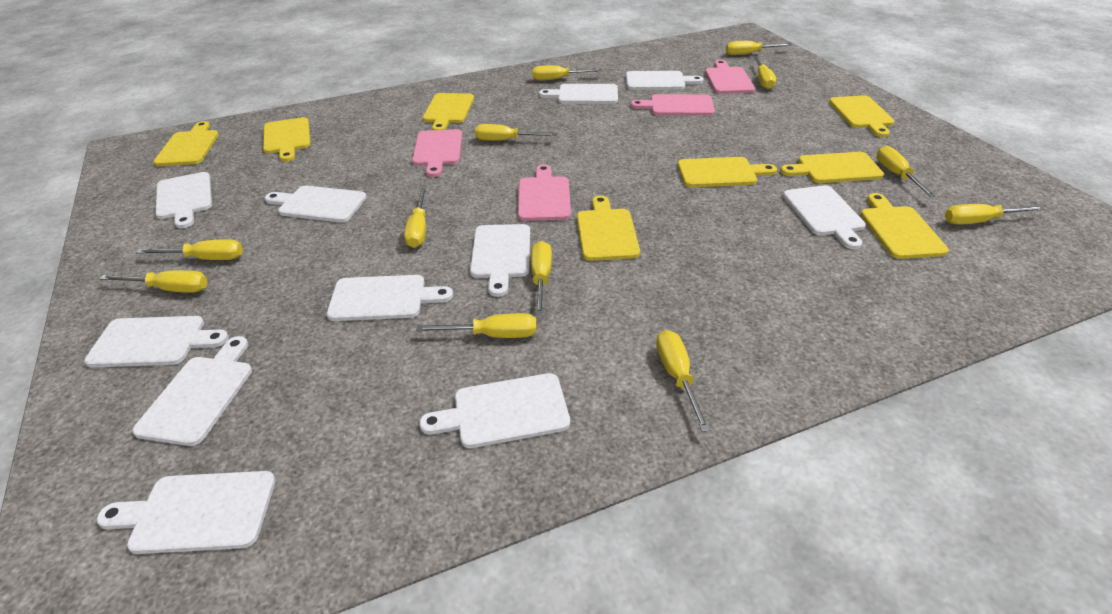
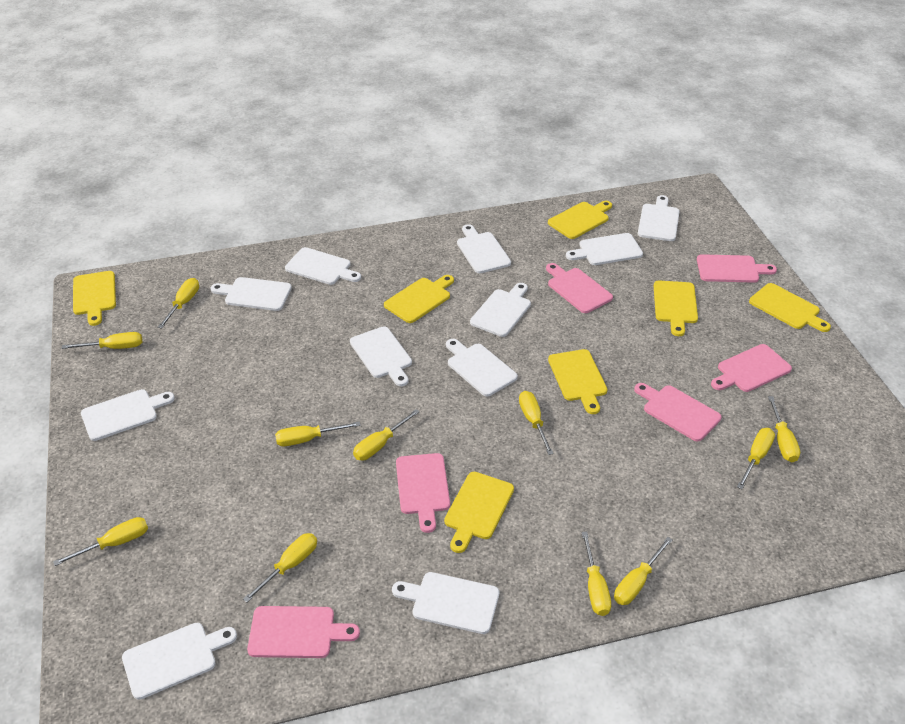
pink cutting board: [412,129,462,177] [518,165,571,221] [631,94,715,116] [705,60,755,94] = 4 -> [247,606,360,658] [396,453,450,533] [546,263,613,313] [634,383,722,441] [697,254,777,283] [711,344,792,392] = 6
yellow cutting board: [154,121,219,166] [263,117,311,162] [423,93,474,130] [577,196,640,261] [678,157,777,187] [780,152,884,183] [829,95,894,137] [861,193,949,259] = 8 -> [73,271,116,326] [384,275,454,323] [444,472,514,553] [548,201,612,239] [548,349,607,414] [654,281,698,336] [749,283,831,332] = 7
yellow screwdriver: [100,270,208,293] [136,239,243,260] [404,188,426,248] [416,313,536,338] [475,124,557,141] [531,241,552,316] [532,65,602,80] [656,330,710,432] [726,41,791,55] [754,56,776,89] [877,146,936,197] [945,204,1045,225] = 12 -> [53,517,148,566] [61,332,142,349] [158,278,199,329] [243,533,317,602] [275,421,361,446] [353,409,420,460] [519,391,554,455] [581,532,611,616] [614,537,672,605] [737,428,775,489] [768,396,800,462] = 11

